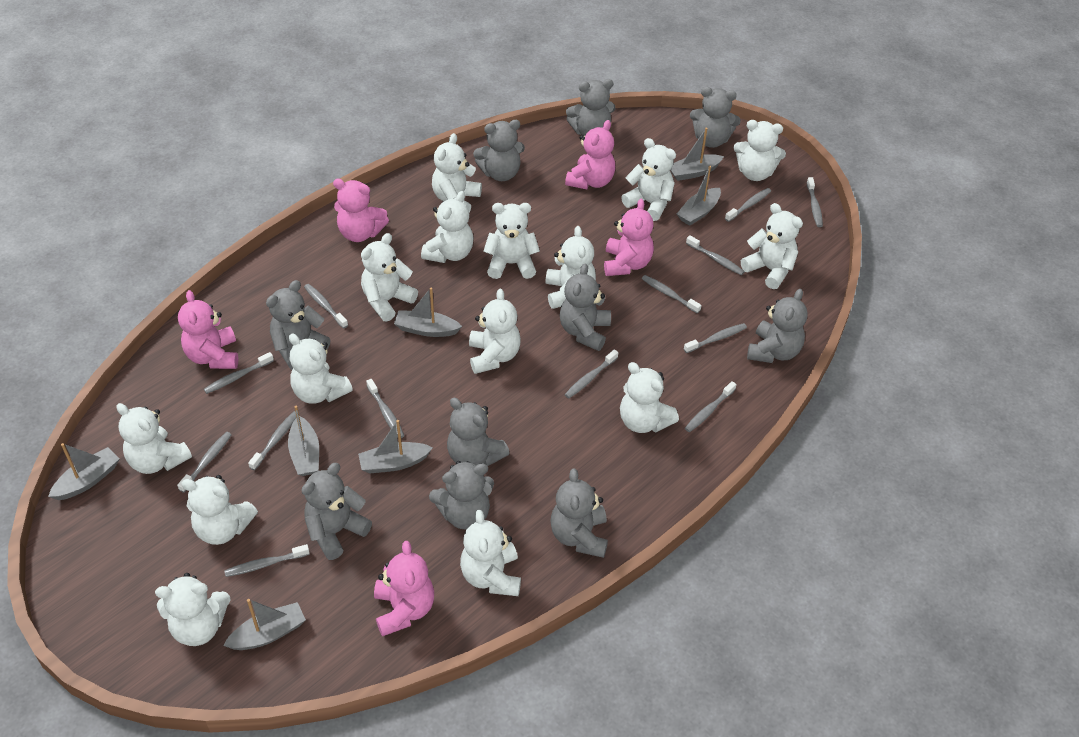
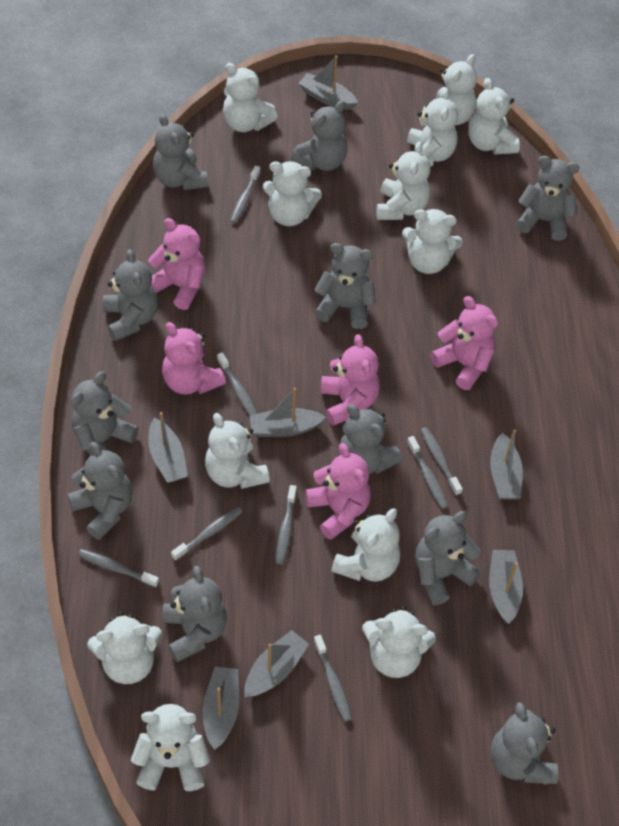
grey teddy bear: [266,280,331,370] [301,463,372,560] [429,461,494,530] [447,398,510,466] [473,120,525,181] [550,468,608,558] [560,264,611,351] [566,79,616,136] [690,87,741,148] [747,289,808,363] = 10 -> [68,442,133,540] [71,372,139,456] [103,249,158,341] [153,114,208,190] [163,566,227,662] [291,101,347,171] [314,243,376,329] [338,404,403,474] [415,511,481,605] [491,702,558,785] [516,156,580,241] = 11
grey toothbrush: [177,432,232,493] [204,352,274,394] [224,544,310,577] [248,411,297,470] [304,284,348,329] [366,379,404,438] [565,349,618,398] [642,275,702,313] [684,323,747,353] [685,381,737,432] [686,235,745,275] [725,188,771,222] [807,177,823,227] = 13 -> [78,549,159,588] [171,507,242,561] [217,352,257,416] [231,166,261,223] [276,485,297,564] [314,635,352,722] [407,436,448,509] [421,427,463,496] = 8
white teddy bear: [116,403,192,474] [155,573,231,646] [181,475,258,545] [289,334,353,404] [361,233,418,322] [421,191,474,263] [432,133,482,212] [460,510,521,596] [469,289,521,374] [483,203,540,279] [545,226,596,309] [620,362,679,433] [621,138,676,221] [734,120,786,181] [741,203,803,289] = 15 -> [87,612,162,684] [131,704,210,791] [205,413,270,489] [223,63,278,132] [263,161,322,226] [331,508,400,582] [362,606,436,678] [376,141,430,220] [402,209,463,274] [407,88,458,167] [423,54,477,125] [468,78,520,154] = 12

